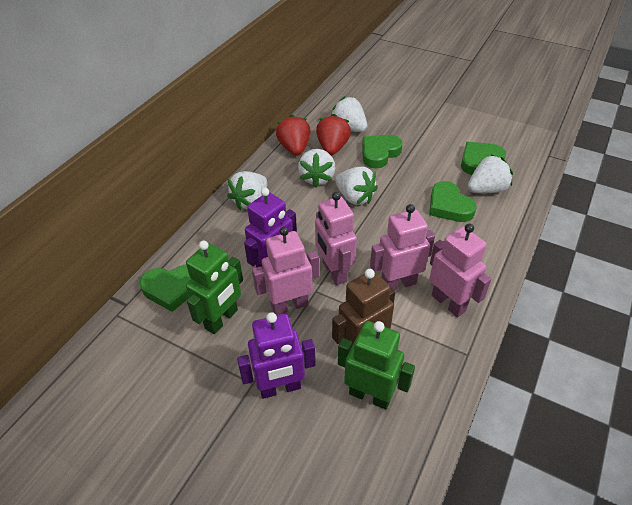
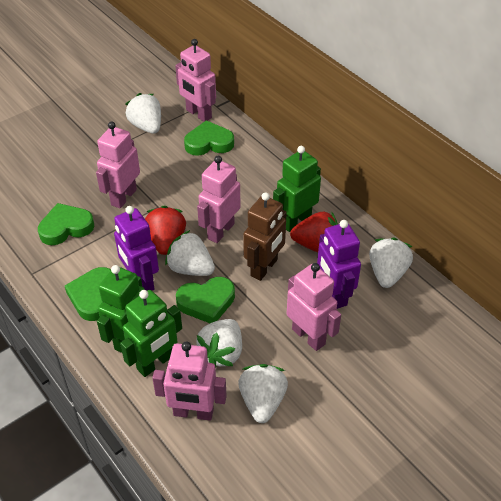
green robot: [186,241,243,334] [338,321,415,410] = 2 -> [97,265,145,353] [120,290,182,377] [273,146,321,232] = 3
pink robot: [252,227,319,315] [315,192,357,285] [370,204,435,290] [429,224,491,317] = 4 -> [96,121,140,209] [152,341,227,421] [175,39,216,122] [197,156,241,243] [287,263,341,351] = 5

